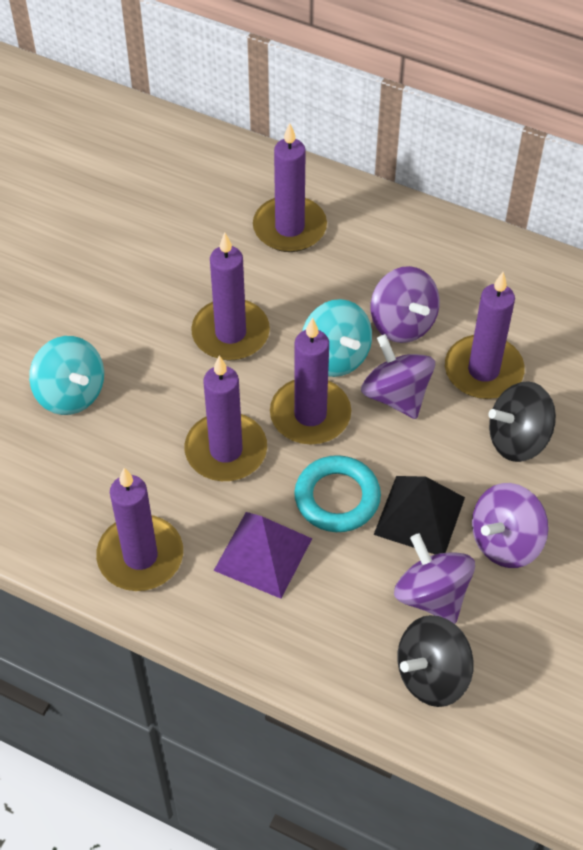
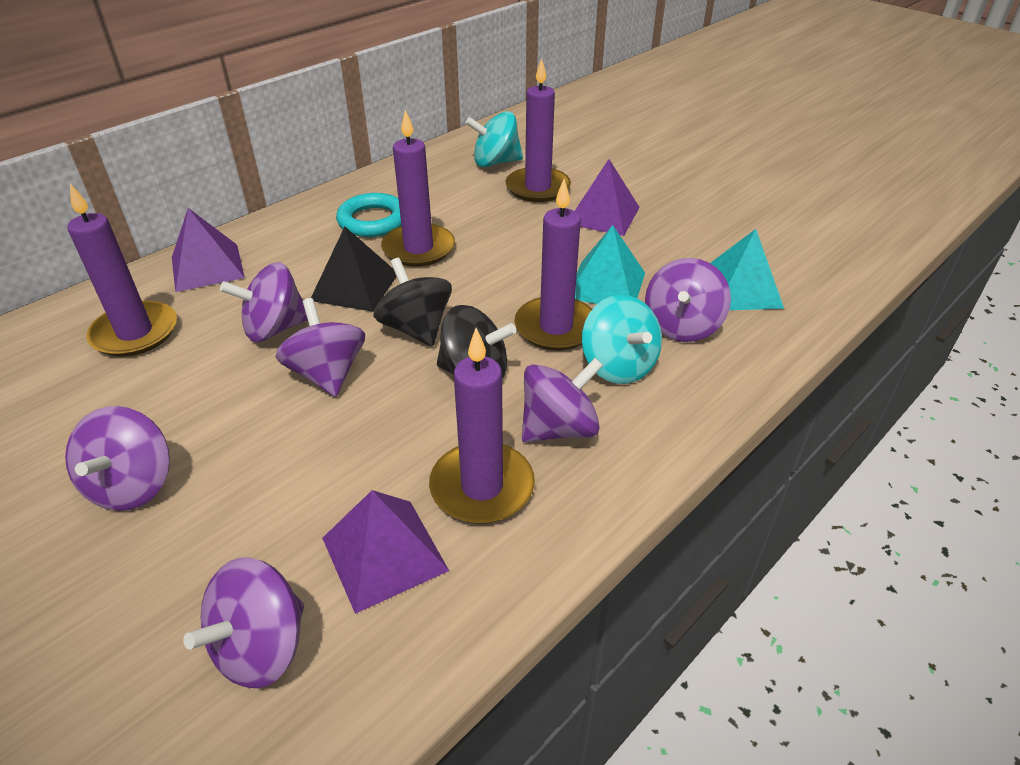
purple candle: [96,468,183,591] [185,355,267,481] [191,233,270,361] [253,123,327,252] [270,318,351,444] [445,272,525,399] = 6 -> [67,184,177,357] [381,109,455,267] [429,328,535,524] [505,58,571,202] [515,179,592,351] = 5
purple pyramid: [214,512,312,599] = 1 -> [172,208,245,292] [322,490,449,614] [575,159,640,236] = 3
purple spinning top: [361,334,435,419] [371,266,440,343] [394,533,475,624] [472,483,549,568] = 4 -> [65,406,170,511] [183,557,304,688] [220,262,308,342] [275,298,365,397] [522,358,603,442] [645,258,731,342] = 6
turquoise pyramid: none = 0 -> [575,225,645,304] [710,229,784,310] = 2

